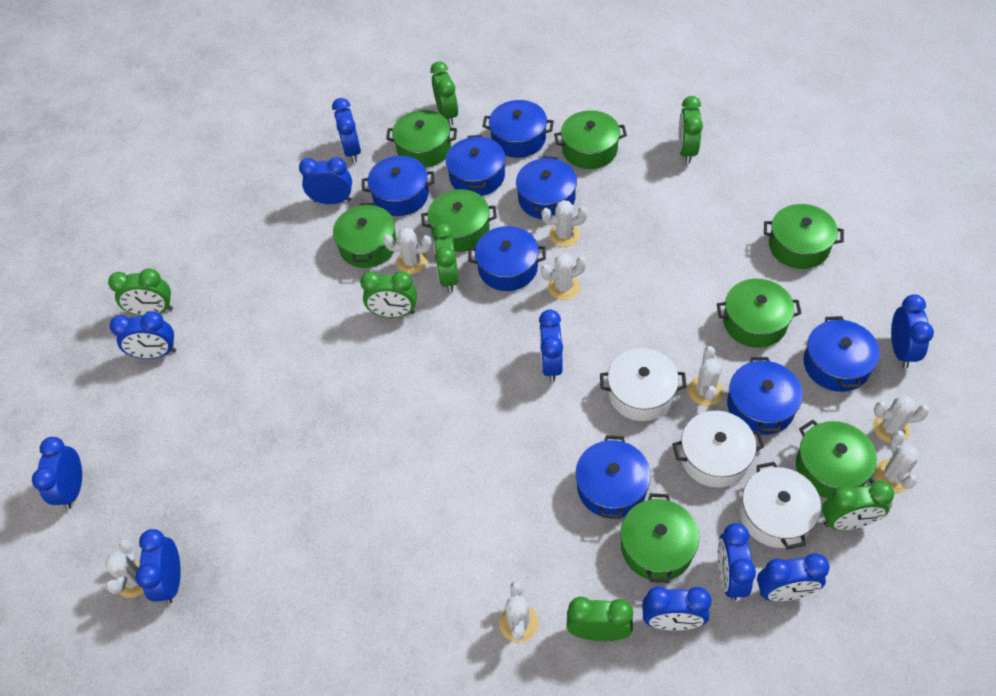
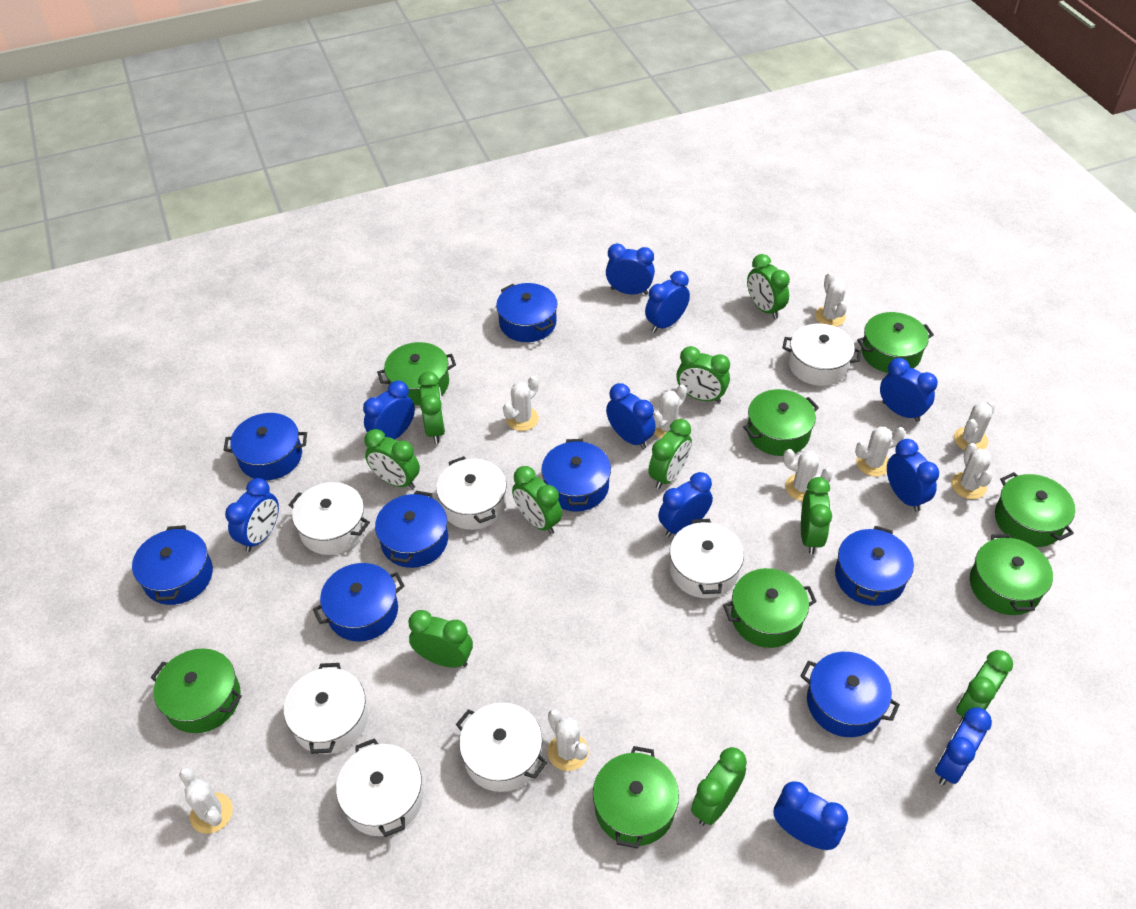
green clock: [108,269,173,316] [360,271,417,318] [430,61,458,125] [433,223,459,292] [567,597,633,641] [678,96,703,163] [822,481,894,530] = 7 -> [364,429,420,489] [409,610,473,668] [418,372,445,444] [512,466,562,534] [648,419,692,489] [676,346,730,403] [691,747,747,826] [747,254,790,319] [801,477,832,554] [956,650,1013,722] = 10
white cactus: [105,539,144,598] [383,228,432,274] [499,581,539,643] [541,200,588,247] [541,253,587,300] [688,346,723,406] [873,395,930,443] [874,431,919,493] = 8 -> [179,768,233,834] [503,376,539,431] [548,709,589,771] [653,384,687,439] [783,449,833,501] [815,272,847,327] [855,427,906,477] [951,443,993,499] [954,402,995,450] = 9
white pot: [600,348,687,421] [672,411,764,488] [740,462,821,549] = 3 -> [284,663,368,754] [289,482,370,555] [336,738,423,837] [436,456,507,530] [456,703,548,792] [670,519,744,598] [782,323,861,386] = 7

